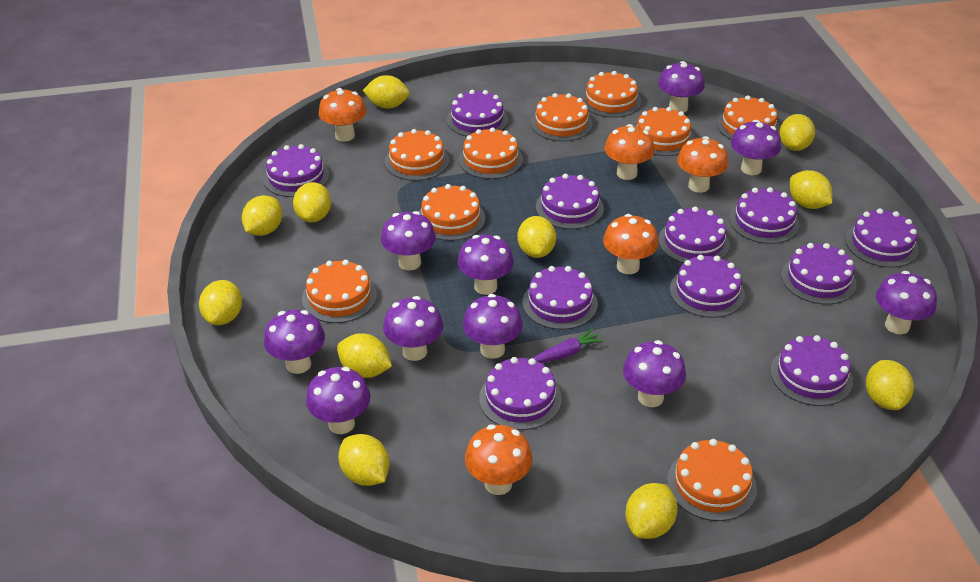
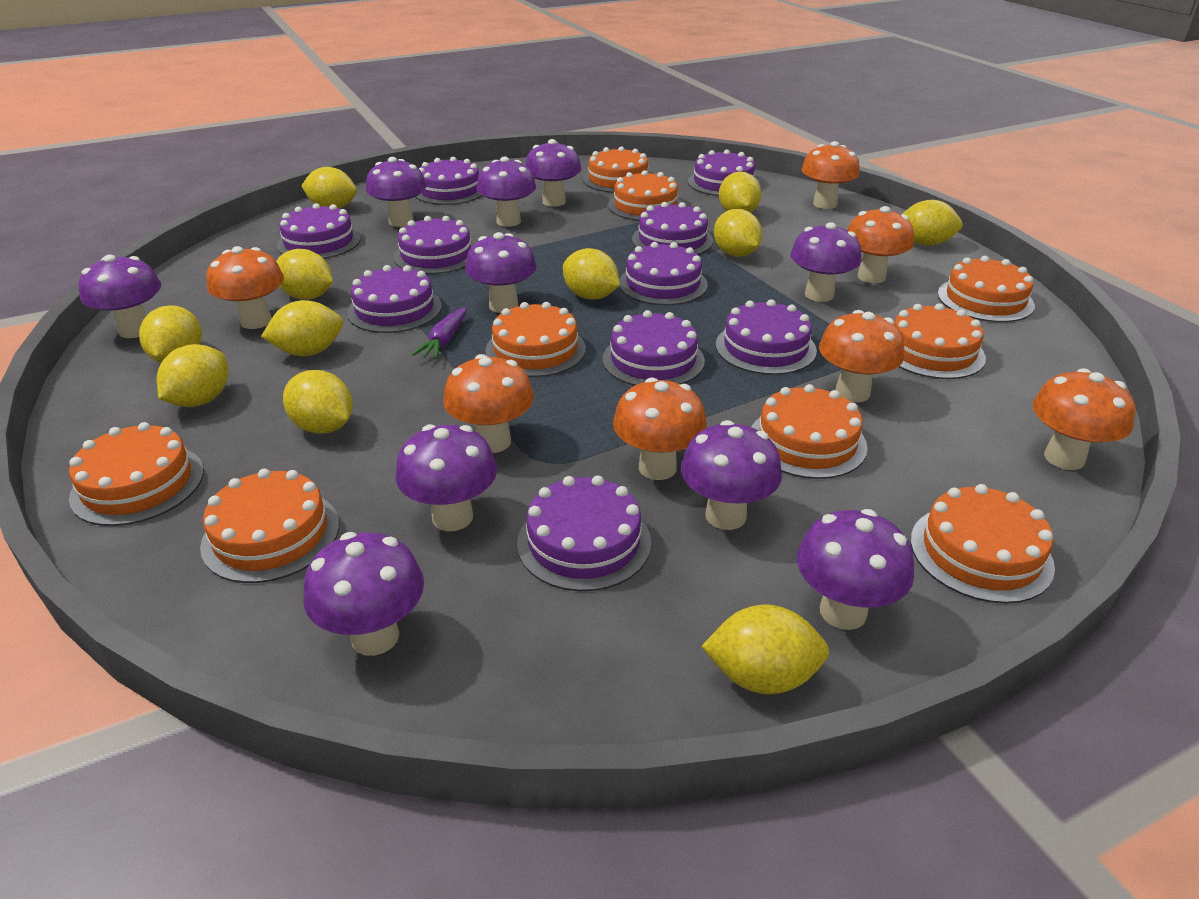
orange mushroom: [319,88,366,142] [465,424,533,495] [603,214,659,274] [604,124,654,180] [677,136,728,193] = 5 -> [207,246,284,329] [443,354,534,453] [613,377,707,480] [802,141,860,209] [819,310,904,403] [847,206,914,283] [1032,368,1136,470] = 7
purple cake: [263,144,329,197] [447,90,508,137] [479,357,562,430] [523,266,598,330] [536,174,604,229] [658,207,730,263] [670,255,745,318] [729,187,800,244] [770,335,853,406] [781,243,857,304] [845,208,919,268] = 11 -> [277,203,361,259] [347,265,442,333] [394,216,473,274] [415,157,483,205] [517,476,651,591] [602,310,705,386] [619,242,708,305] [632,202,713,255] [688,149,759,196] [716,299,817,375] = 10

